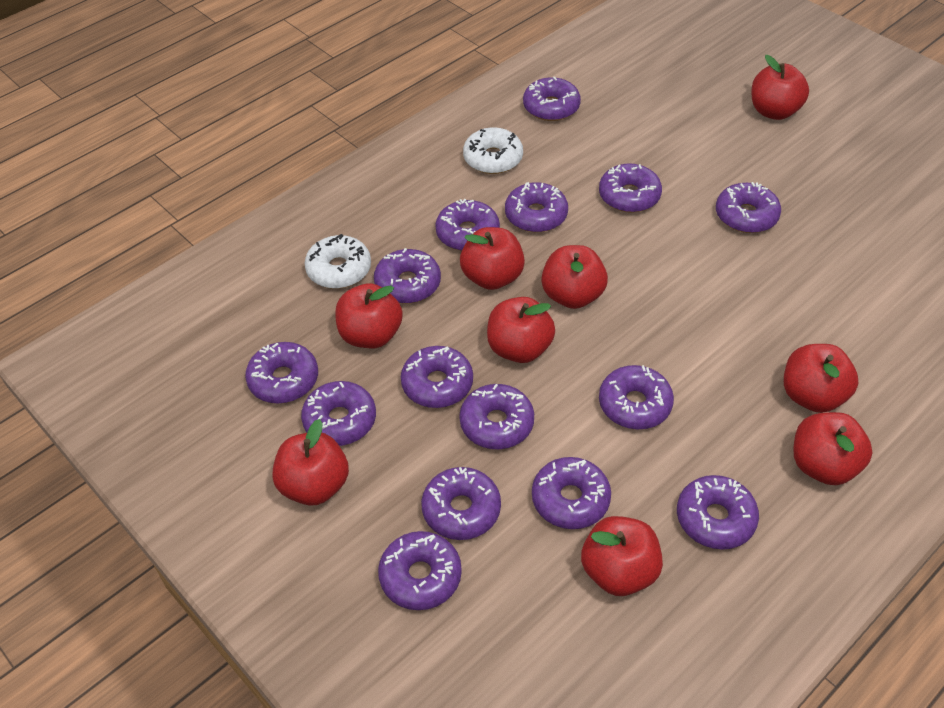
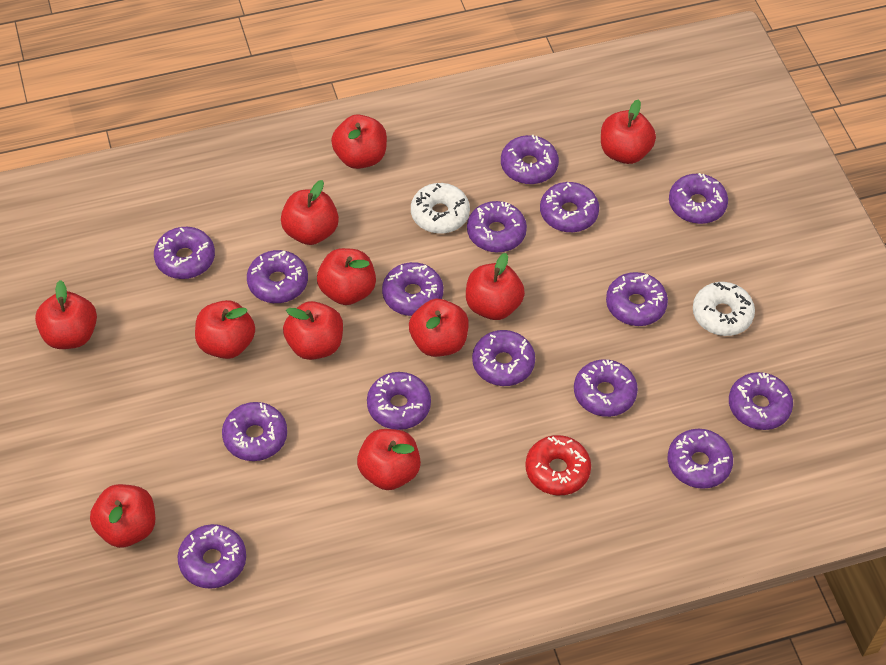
red apple: [272,419,349,506] [335,283,403,348] [460,227,525,290] [487,297,555,363] [541,245,608,309] [581,516,663,596] [752,55,809,120] [784,344,858,413] [793,412,873,485] = 9 -> [35,280,97,349] [90,484,155,548] [195,300,255,359] [281,180,339,245] [283,301,343,360] [317,248,376,305] [331,114,387,169] [357,429,421,490] [409,299,469,357] [466,253,525,320] [601,99,656,164] = 11
red donut: none = 0 -> [525,435,591,495] = 1

